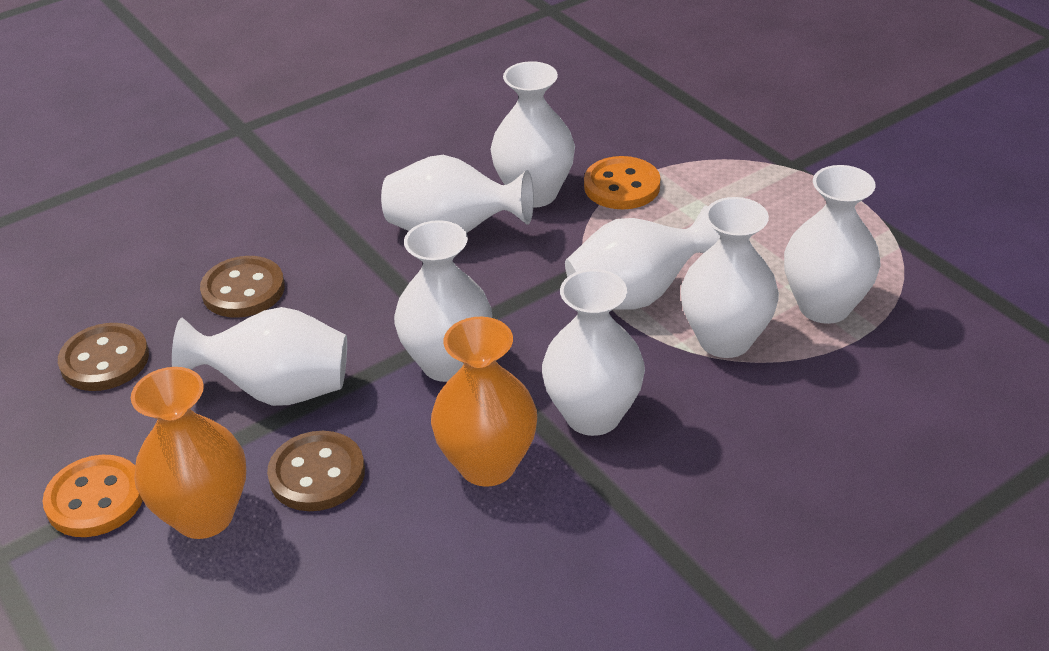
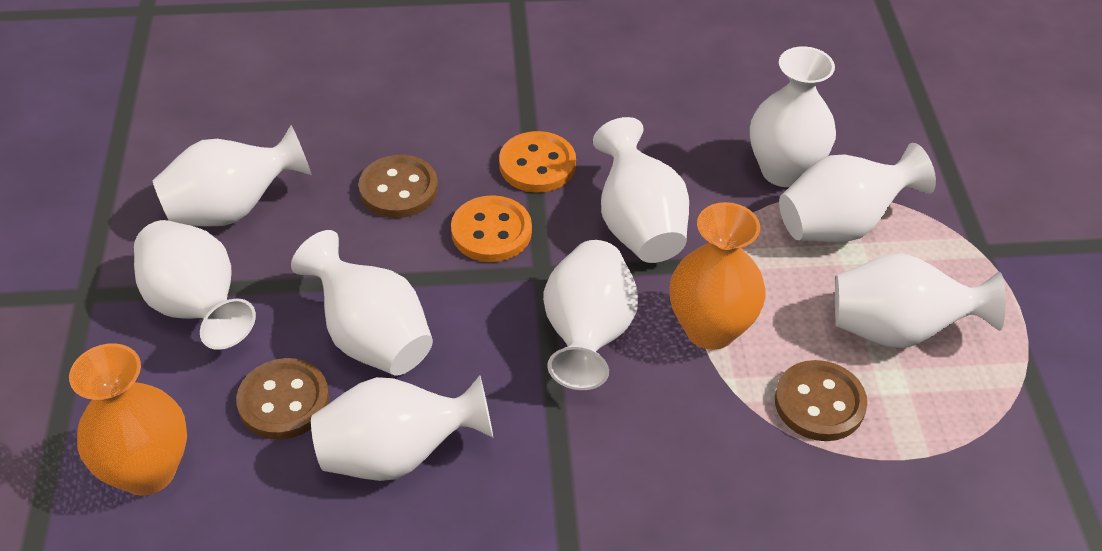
white vase: [172,307,347,406] [381,155,534,233] [394,220,492,382] [491,61,575,208] [542,269,645,436] [565,205,720,310] [681,197,779,358] [784,165,881,324] = 8 -> [134,220,256,350] [153,125,312,227] [291,230,433,376] [311,376,493,481] [543,240,638,390] [593,117,689,263] [750,46,836,187] [779,143,936,242] [835,254,1006,348] = 9

